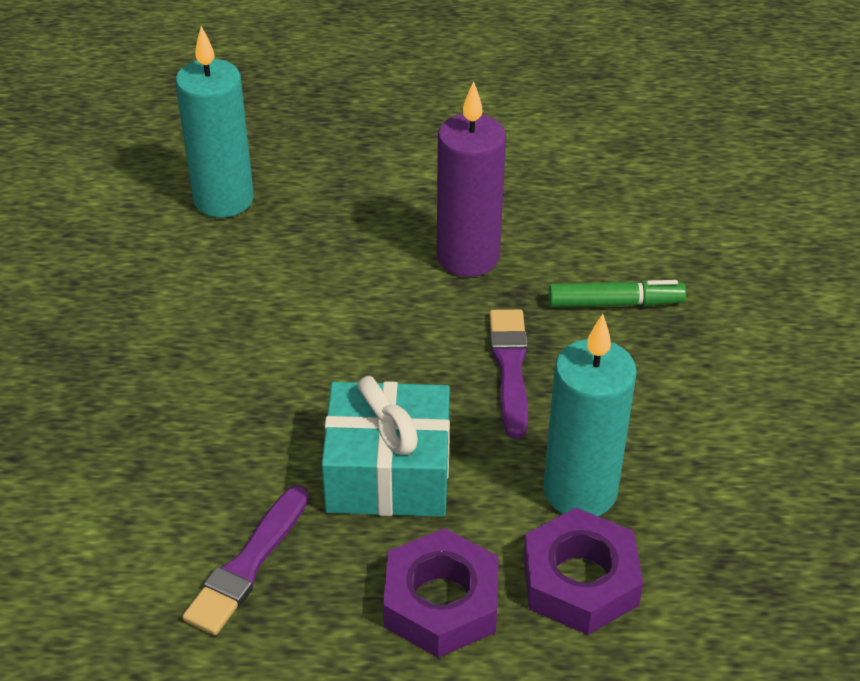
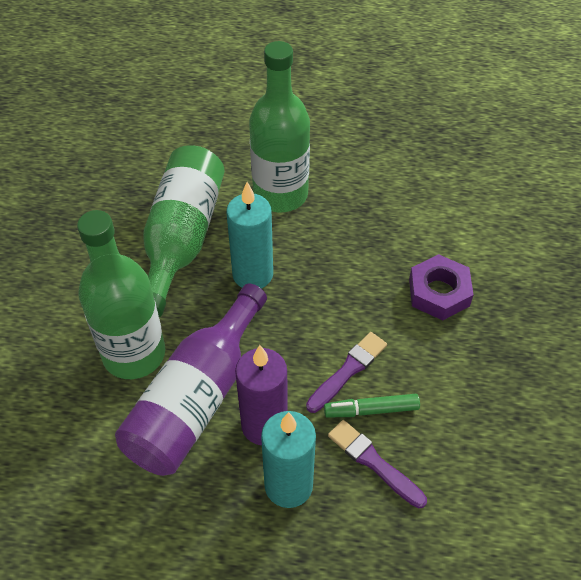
green bottle: none = 0 -> [77,210,165,379] [143,145,225,317] [249,41,310,212] = 3
purple bottle: none = 0 -> [115,283,267,476] = 1
purple nut: [383,528,499,658] [523,508,643,635] = 2 -> [409,254,474,320] = 1
turquoise gift: [322,376,450,517] = 1 -> none = 0

